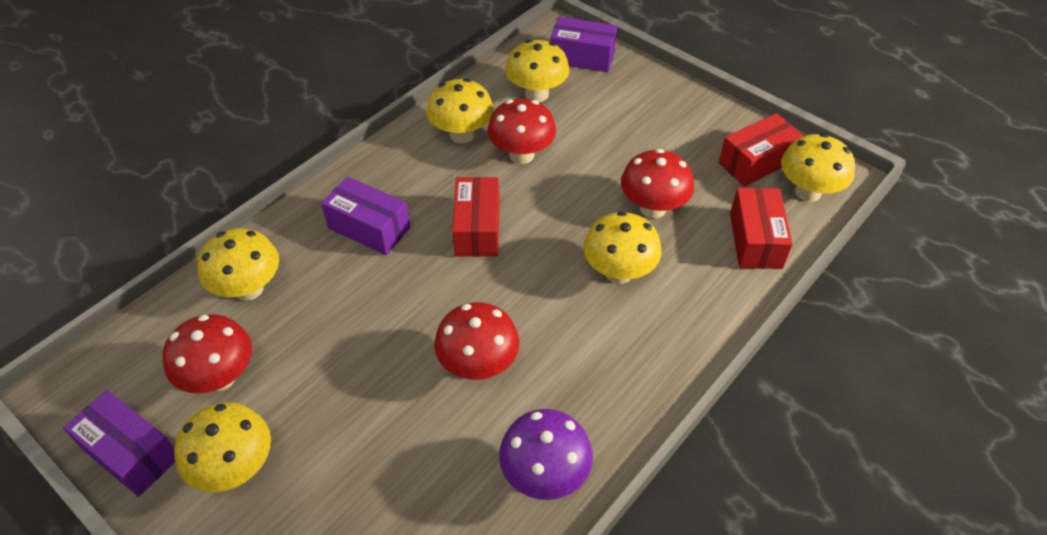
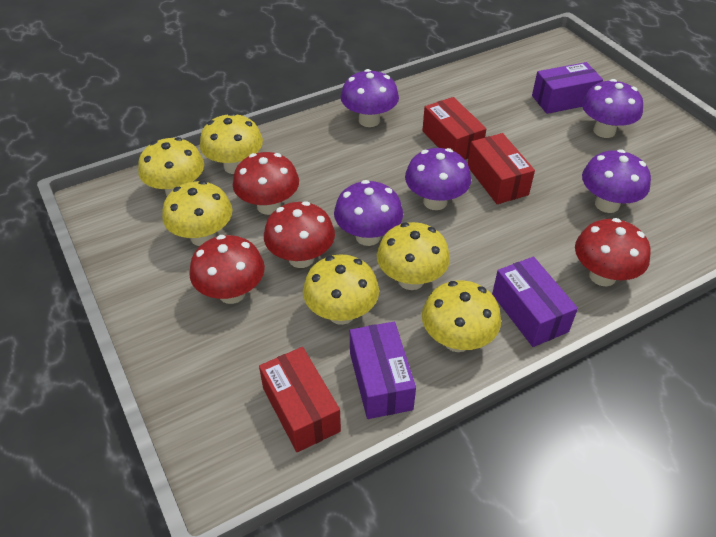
purple mushroom: [499,409,593,500] = 1 -> [334,180,403,246] [341,69,399,127] [405,148,471,210] [582,79,643,138] [582,149,651,213] = 5

